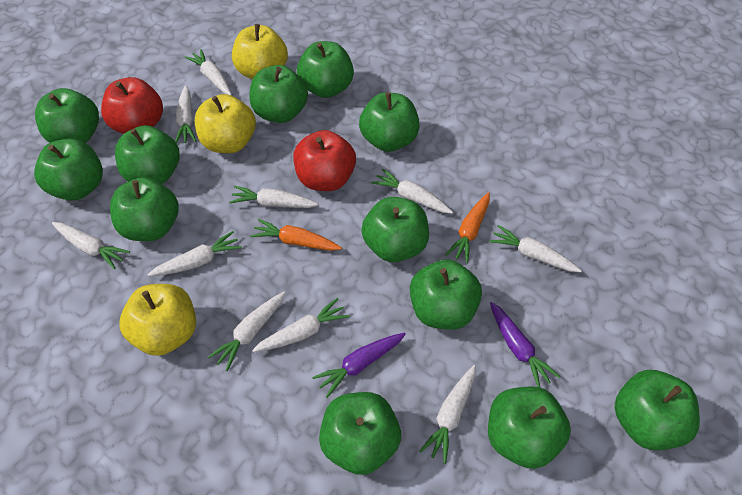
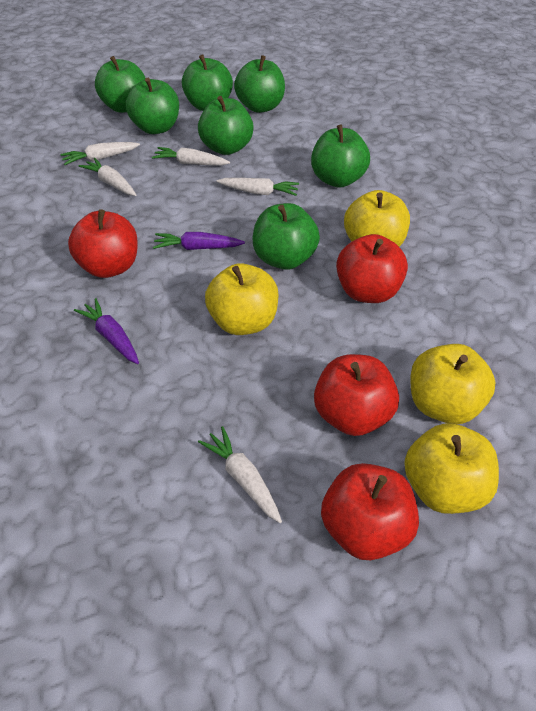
green apple: [34,139,103,201] [35,88,99,143] [110,177,179,241] [115,125,180,184] [250,65,308,123] [297,41,354,98] [319,392,401,475] [359,92,420,152] [361,197,429,262] [410,260,482,330] [488,386,571,469] [615,370,700,450] = 12 -> [95,56,146,113] [126,78,179,134] [182,55,233,111] [198,96,254,155] [234,55,285,113] [252,203,320,270] [311,125,370,188] = 7
orange carrot: [250,219,342,251] [445,192,490,263] = 2 -> none = 0
red apple: [101,77,163,134] [293,130,356,191] = 2 -> [68,209,138,278] [314,354,399,436] [321,463,419,560] [336,234,408,303] = 4
white carrot: [52,222,130,269] [148,231,242,277] [175,85,196,144] [185,49,232,96] [208,291,286,371] [229,186,319,208] [252,298,349,352] [371,168,453,214] [419,365,476,464] [489,225,582,272] = 10 -> [60,142,140,165] [79,158,136,196] [152,147,230,166] [198,426,282,523] [217,178,299,196] = 5
yellow apple: [119,284,196,356] [195,94,256,153] [232,24,288,79] = 3 -> [205,263,279,335] [344,190,410,247] [404,423,499,514] [410,344,496,424] = 4

